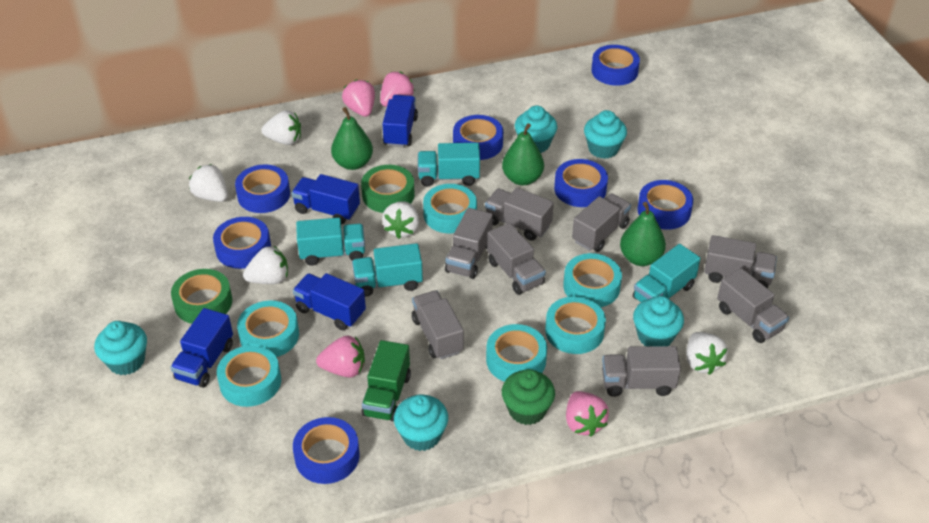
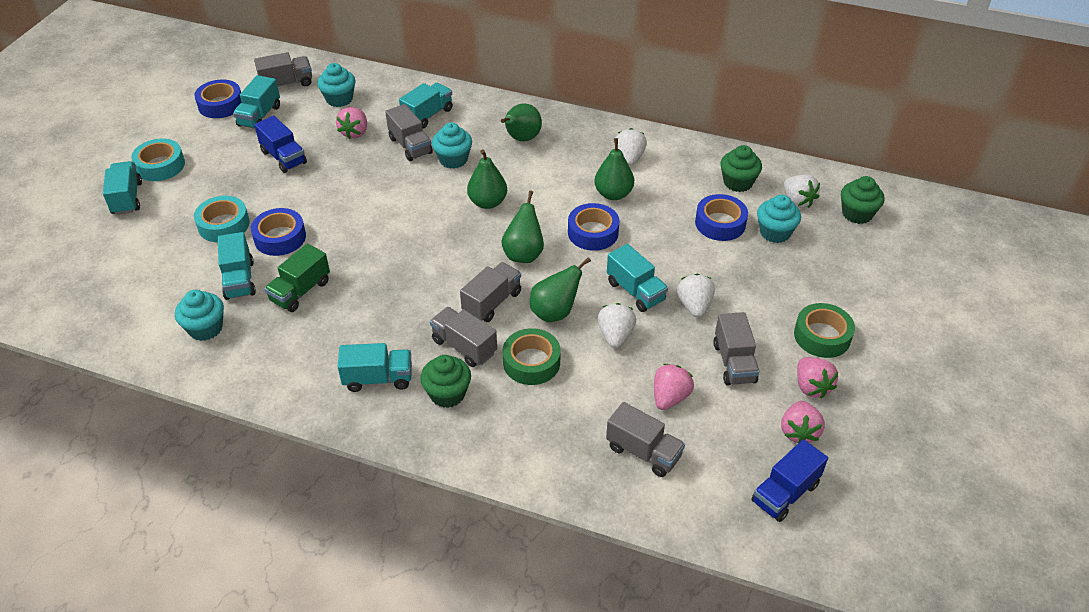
blue tape: [213,217,271,269] [235,164,290,213] [293,417,360,484] [453,115,503,160] [554,159,608,207] [591,45,640,86] [637,180,693,230] = 7 -> [194,80,242,118] [251,208,306,256] [568,203,619,251] [695,194,748,241] = 4
blue truck: [170,308,233,388] [291,174,360,224] [293,273,366,330] [382,95,418,147] = 4 -> [254,116,307,173] [751,439,828,522] = 2
green cupcake: [502,369,555,425] = 1 -> [420,355,471,408] [721,145,762,192] [841,176,885,224] = 3
green pear: [331,107,373,170] [502,123,544,185] [620,202,666,266] = 3 -> [467,149,507,209] [501,103,542,142] [501,191,544,263] [530,257,591,322] [594,138,634,200] = 5
grey truck: [412,290,464,359] [445,208,493,279] [485,188,554,241] [487,223,546,295] [572,194,631,252] [602,346,681,397] [704,235,777,288] [717,268,789,343] = 8 -> [254,52,312,87] [385,104,433,161] [430,307,497,367] [460,262,521,322] [606,402,685,477] [713,312,759,386] = 6
turquoise cupcake: [94,321,147,375] [394,394,448,451] [515,105,557,153] [584,110,627,159] [633,296,684,346] = 5 -> [175,290,224,341] [317,63,355,107] [432,123,472,169] [757,195,801,243] = 4
turquoise tape: [217,345,281,407] [237,300,299,357] [423,184,477,234] [486,324,547,382] [545,296,606,354] [563,253,622,307] = 6 -> [131,138,185,181] [194,196,250,242] = 2
turquoise truck: [296,218,365,266] [352,243,423,297] [418,143,480,187] [633,244,700,302] = 4 -> [103,161,142,215] [218,232,256,300] [233,75,280,129] [337,343,412,392] [399,83,453,129] [607,244,668,312] = 6
white strawberry: [189,164,228,202] [243,246,288,284] [261,110,301,145] [382,201,419,239] [686,332,728,375] = 5 -> [598,303,636,348] [614,128,647,166] [677,274,715,317] [784,175,820,208] = 4

